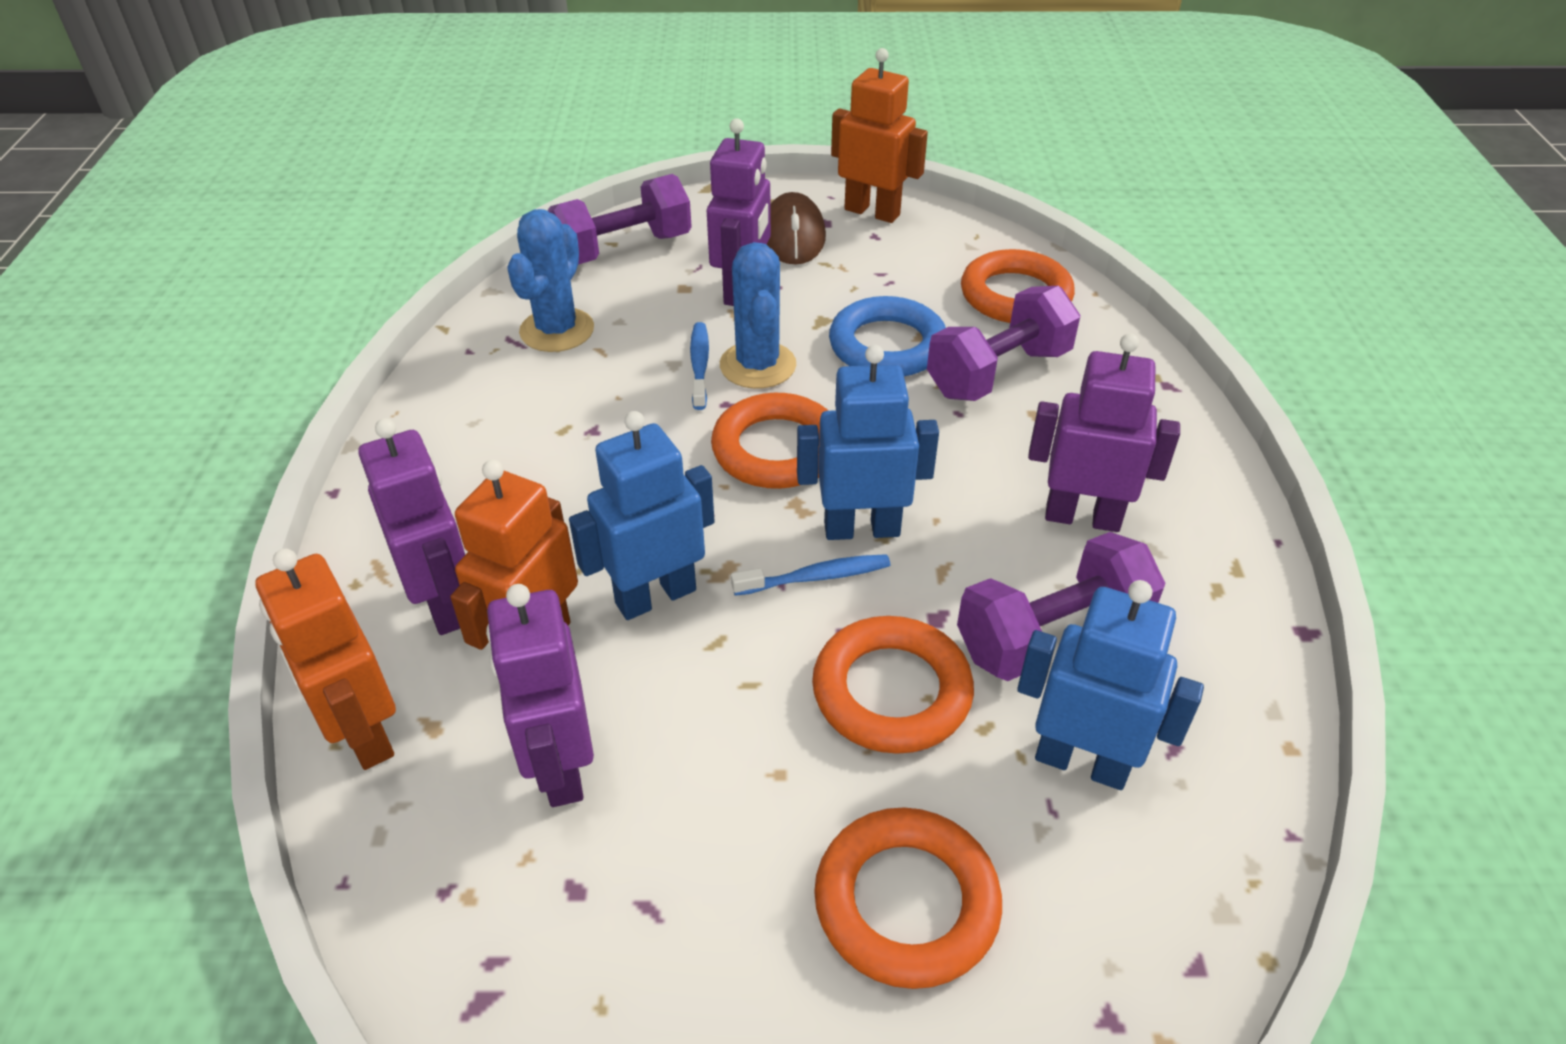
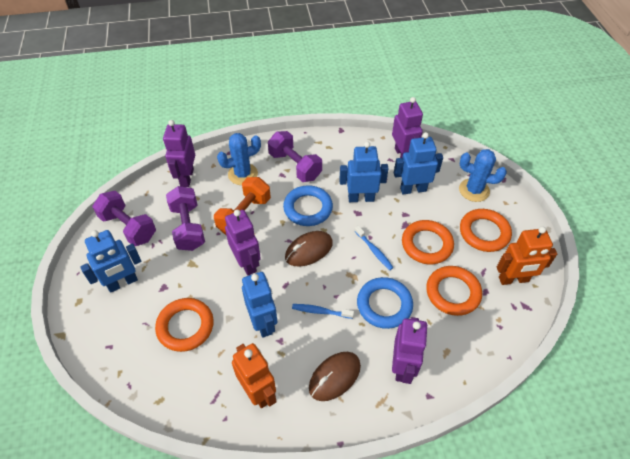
blue ring: [829,296,946,376] = 1 -> [283,185,333,226] [357,277,413,329] = 2
blue robot: [569,411,715,620] [797,345,939,540] [1017,580,1204,790] = 3 -> [80,230,142,293] [242,272,277,338] [339,142,389,202] [394,132,443,194] = 4
brown mouse: [767,192,826,265] = 1 -> [285,231,333,267] [309,352,361,401] = 2
orange dumbbell: none = 0 -> [214,177,271,236] = 1
orange robot: [255,549,396,770] [450,460,578,650] [831,48,928,223] = 3 -> [232,343,277,408] [497,226,557,285] = 2

